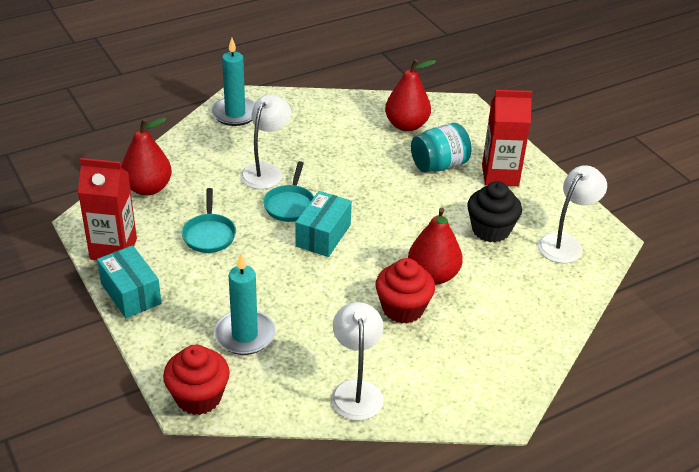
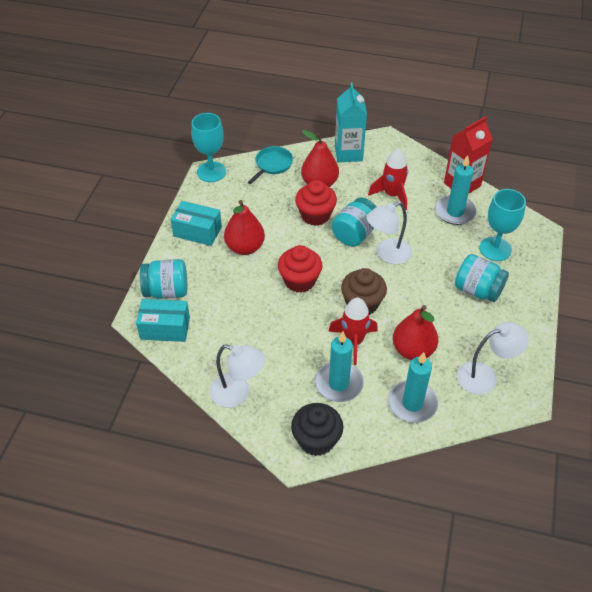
brown cupcake: none = 0 -> [341,268,387,315] = 1
red carton: [78,158,137,260] [482,90,532,186] = 2 -> [444,116,493,193] = 1
red rocket: none = 0 -> [328,298,378,365] [368,149,408,210] = 2
turquoise candle: [211,38,256,126] [214,253,275,355] = 2 -> [315,331,364,402] [388,352,438,423] [435,155,477,225] = 3
turquoise carton: none = 0 -> [335,83,367,162] = 1
turquoise goblet: none = 0 -> [191,113,226,182] [479,189,526,261] = 2
turquoise jar: [411,123,471,173] = 1 -> [140,259,187,299] [332,198,377,247] [455,254,509,302] = 3
turquoise pan: [182,188,236,253] [263,161,314,222] = 2 -> [248,146,293,184] = 1

